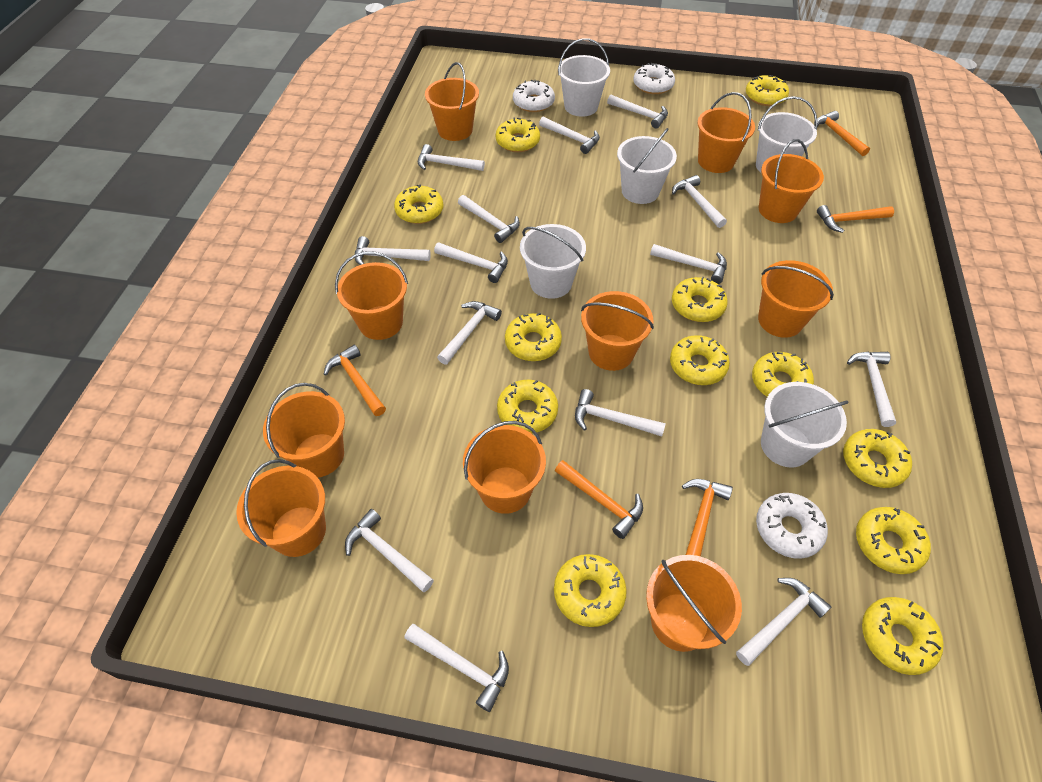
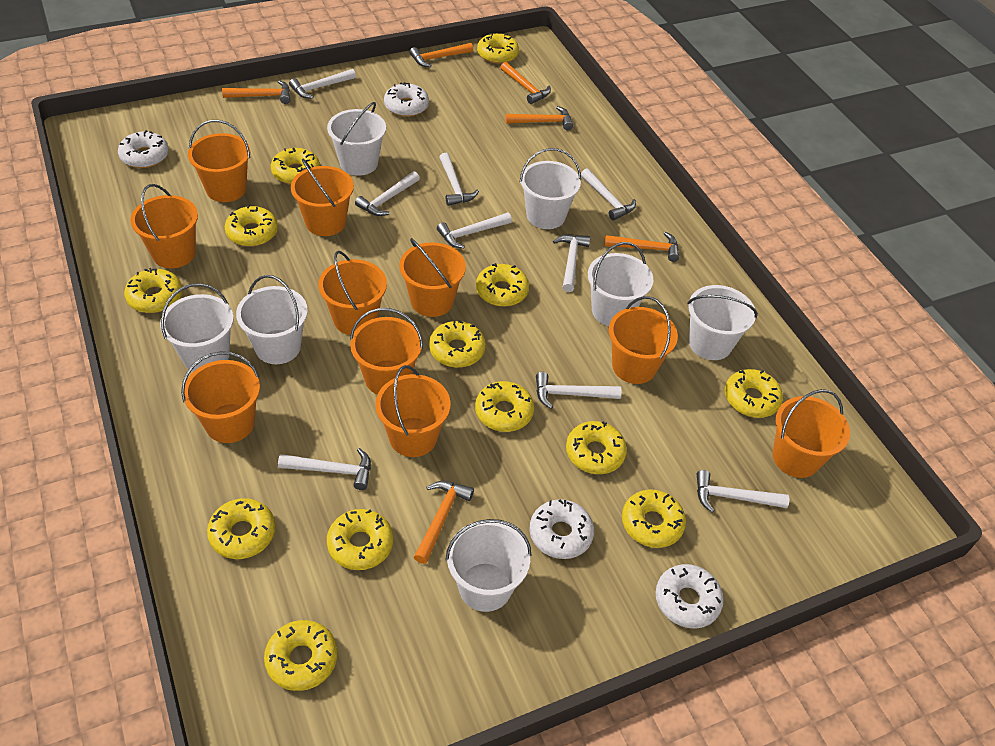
orange hammer: [324,344,386,416] [555,460,643,539] [682,479,733,557] [814,111,870,156] [817,205,894,233] = 5 -> [222,80,290,104] [409,43,473,67] [414,481,474,564] [500,62,551,104] [505,106,573,130] [604,232,679,262] = 6
white bucket: [520,224,586,299] [558,38,610,117] [617,128,677,204] [756,96,818,173] [761,382,849,467] = 5 -> [160,283,234,372] [236,275,308,364] [327,102,386,176] [445,519,532,612] [520,148,581,229] [588,242,653,326] [687,285,758,360] = 7
white donut: [513,80,555,112] [633,63,675,94] [756,493,828,559] = 3 -> [118,130,169,168] [384,82,429,117] [529,499,594,559] [655,564,724,628] = 4
white hammer: [345,509,434,592] [355,236,431,265] [404,624,509,712] [418,144,485,171] [434,242,508,283] [437,301,502,365] [458,195,520,243] [539,117,600,154] [575,389,666,437] [607,94,668,128] [650,244,727,284] [672,175,727,228] [736,578,831,666] [847,352,896,427] = 14 -> [278,448,371,490] [289,69,356,99] [355,171,420,216] [437,213,512,248] [439,153,479,206] [536,372,621,409] [553,234,590,292] [581,169,636,221] [697,470,789,513] = 9
yellow donut: [394,184,443,224] [495,118,540,152] [497,380,558,433] [505,313,562,361] [554,554,627,627] [670,335,730,385] [672,277,728,322] [746,75,789,106] [752,352,814,397] [843,429,912,488] [856,507,931,574] [862,597,944,675] = 12 -> [124,268,182,313] [207,498,275,559] [225,205,278,247] [264,620,338,691] [271,148,320,184] [327,509,393,570] [429,320,486,368] [475,381,534,432] [476,263,529,307] [477,33,519,64] [566,421,627,474] [622,490,686,548] [725,369,783,418] = 13

